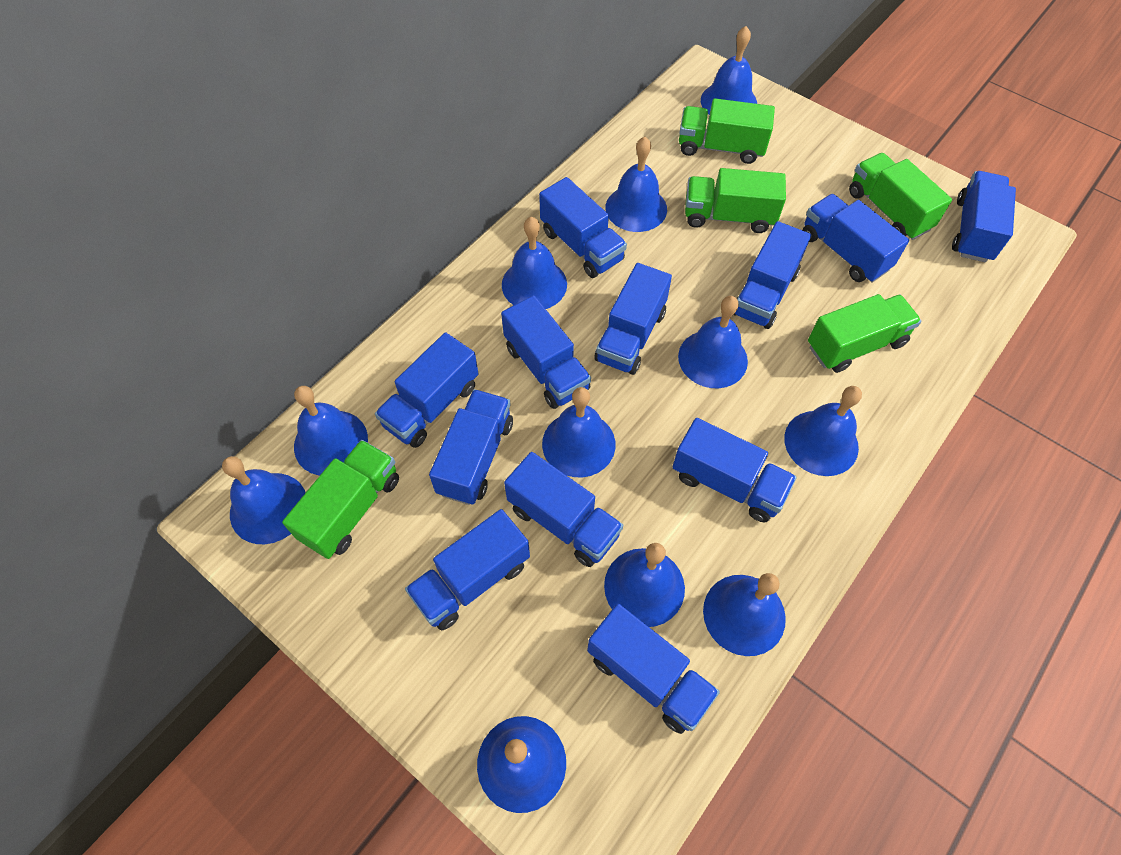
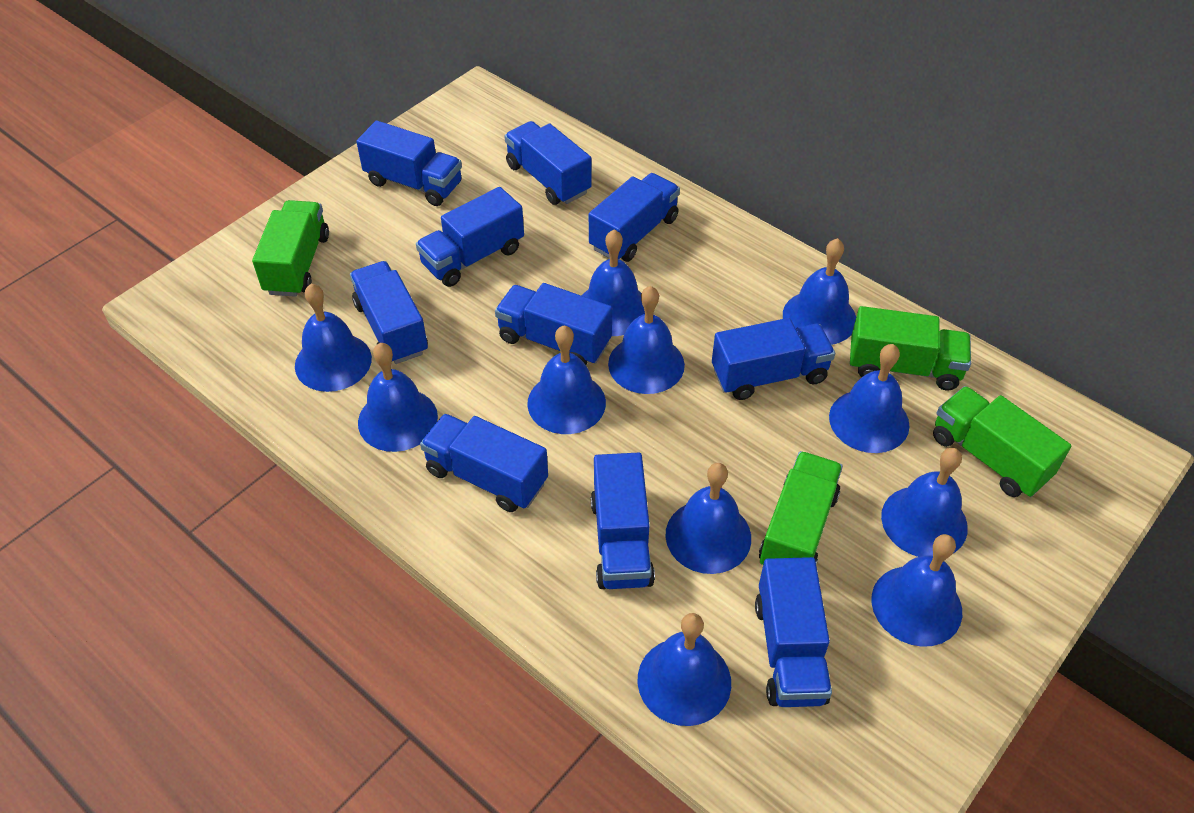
blue truck: [375,332,479,448] [405,509,530,630] [429,389,513,505] [501,295,591,409] [504,452,623,567] [539,177,627,278] [587,604,720,734] [594,263,672,375] [673,418,797,522] [734,221,811,329] [802,194,909,283] [952,171,1016,262] = 12 -> [350,261,428,364] [356,121,462,206] [416,187,524,287] [420,414,548,512] [495,283,612,365] [504,121,592,205] [589,173,680,262] [591,453,655,589] [712,318,835,400] [755,557,832,707] = 10
green truck: [282,440,399,559] [679,98,775,164] [685,168,786,233] [808,294,921,373] [849,153,952,240] = 5 -> [252,200,329,297] [759,451,843,565] [850,306,971,390] [933,386,1071,497] = 4

